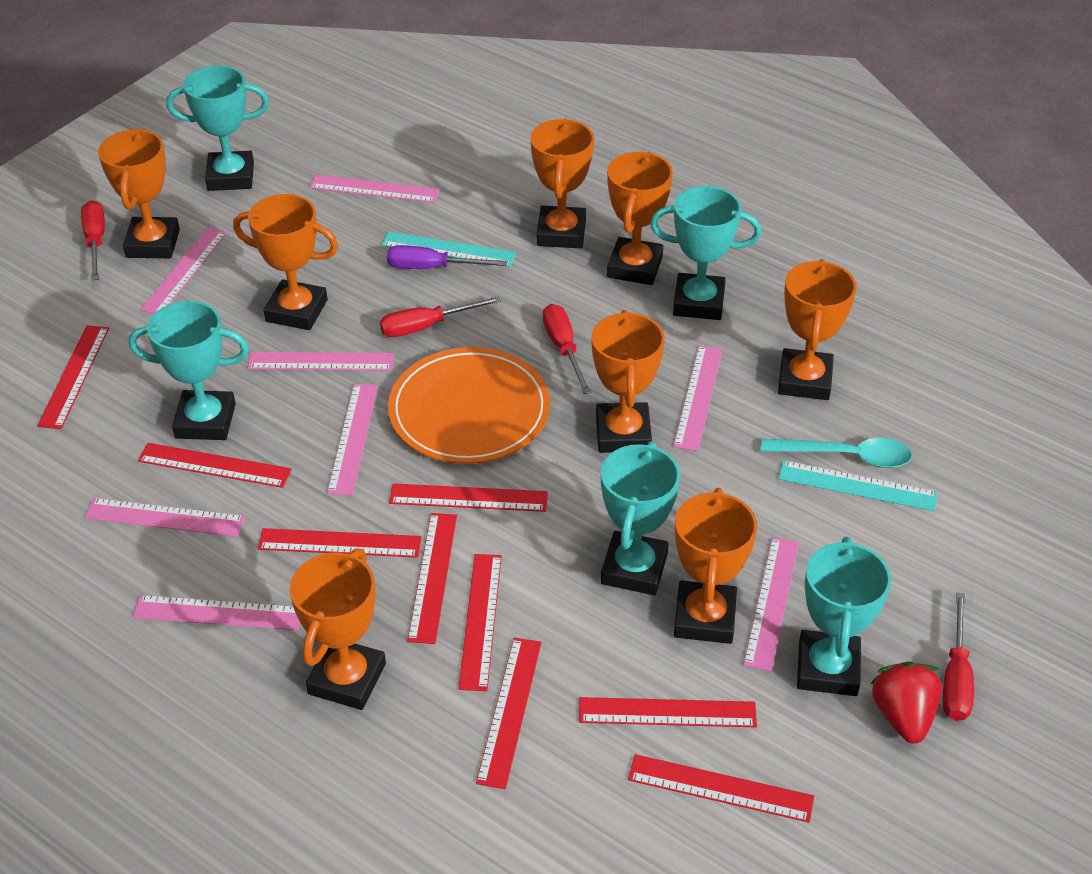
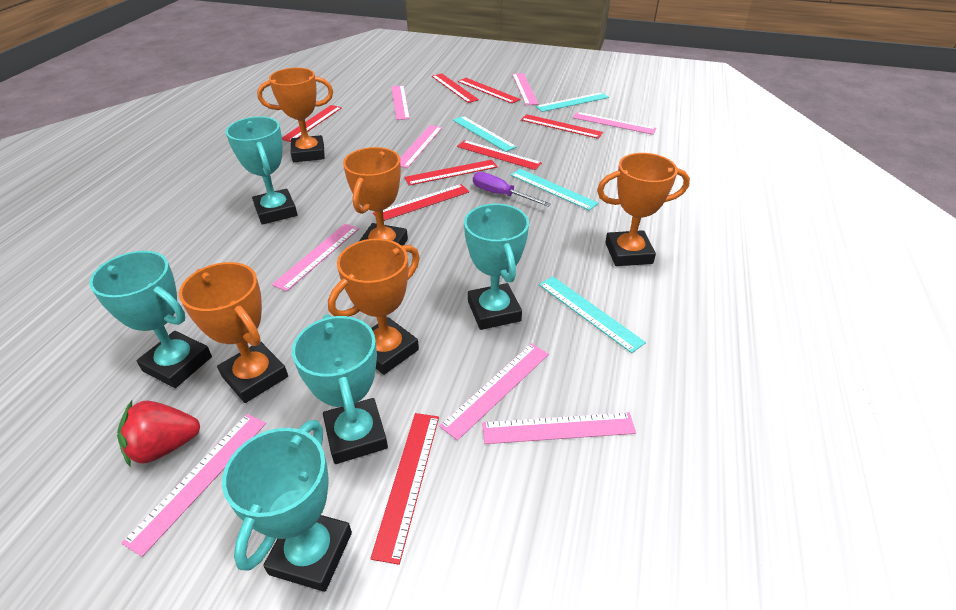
orange plate: [388,347,550,464] = 1 -> none = 0
orange trophy: [98,129,180,258] [233,194,338,330] [289,548,386,710] [530,119,594,248] [591,310,665,453] [607,152,673,285] [674,488,757,644] [778,259,857,400] = 8 -> [179,262,288,403] [257,68,333,162] [328,239,420,375] [343,147,408,246] [597,153,690,266] = 5
red ruler: [37,325,109,429] [138,443,292,488] [258,528,422,558] [389,483,548,512] [407,513,457,644] [458,554,502,691] [476,637,542,789] [579,697,757,727] [628,754,814,823] = 9 -> [282,105,342,142] [370,413,439,565] [373,184,469,221] [404,160,498,186] [432,74,479,103] [457,78,520,104] [457,140,542,170] [521,114,603,139] = 8
red screwdriver: [81,200,105,280] [380,296,501,337] [543,304,591,394] [943,592,974,721] = 4 -> none = 0
turquoise ruler: [382,231,516,267] [778,460,938,511] = 2 -> [453,116,517,152] [511,169,599,211] [536,92,609,112] [539,276,646,353] = 4
turquoise spoon: [761,438,912,468] = 1 -> none = 0

